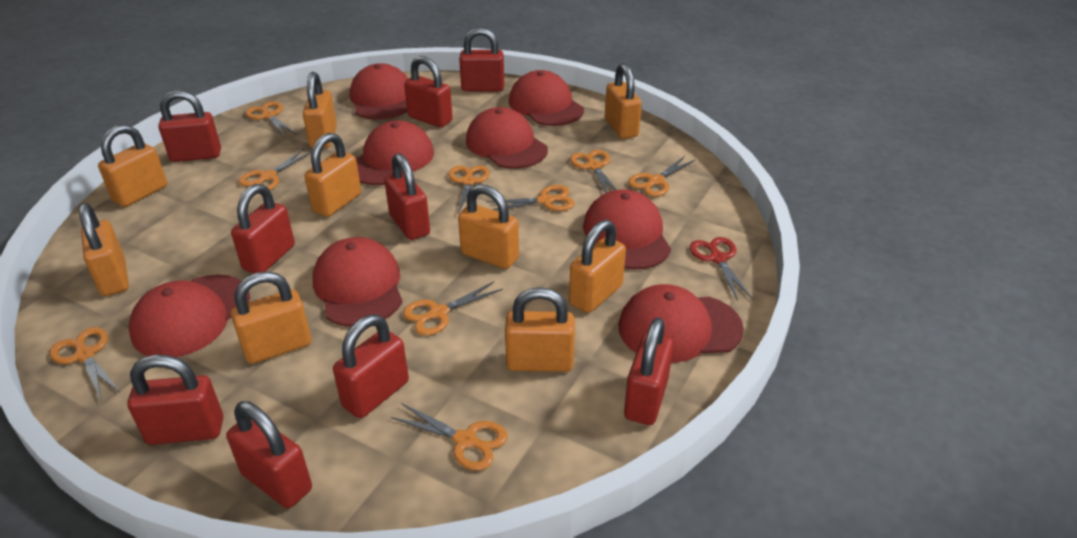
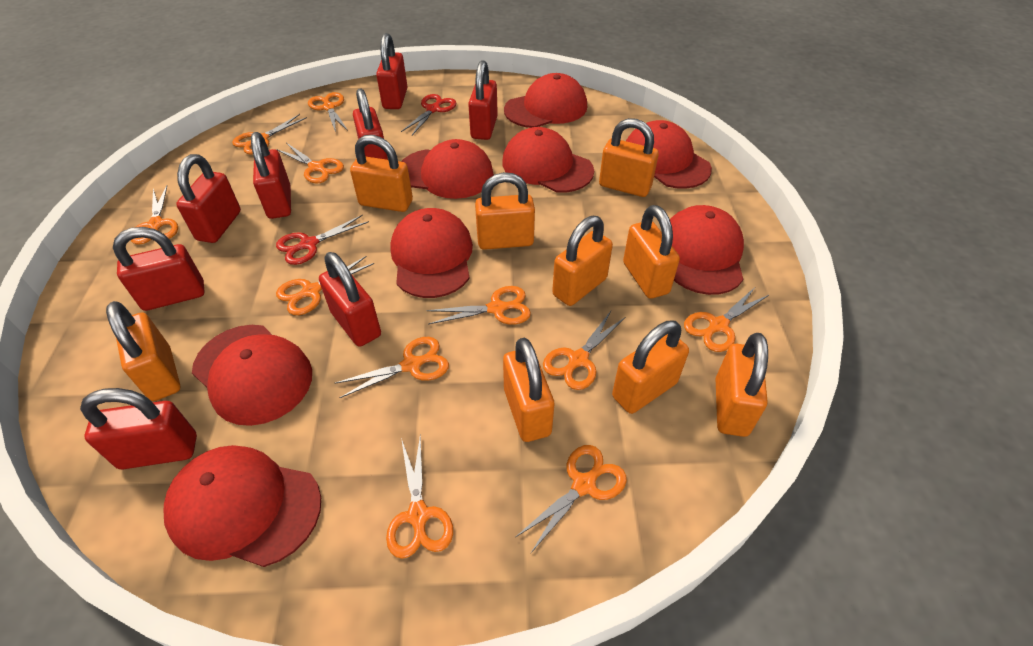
orange scissors: [49,327,120,400] [238,149,312,190] [245,101,296,136] [391,403,508,471] [403,282,503,336] [448,166,490,214] [486,185,575,211] [570,150,617,193] [628,156,695,197] = 9 -> [131,186,178,245] [232,114,307,155] [276,143,344,183] [276,256,374,315] [308,92,348,132] [335,337,449,398] [386,434,453,559] [426,286,531,325] [516,445,627,553] [543,311,625,390] [684,287,769,352] = 11
red padlock: [127,354,224,445] [158,90,221,162] [226,401,312,508] [231,184,295,274] [333,314,409,418] [384,153,430,240] [404,56,453,127] [459,27,504,91] [624,317,674,425] = 9 -> [80,388,197,470] [113,227,205,311] [176,154,241,243] [251,132,291,219] [319,252,381,347] [353,89,388,160] [376,33,407,109] [468,60,498,140] = 8
red scissors: [690,237,753,301] = 1 -> [276,215,369,265] [401,94,456,135] = 2

